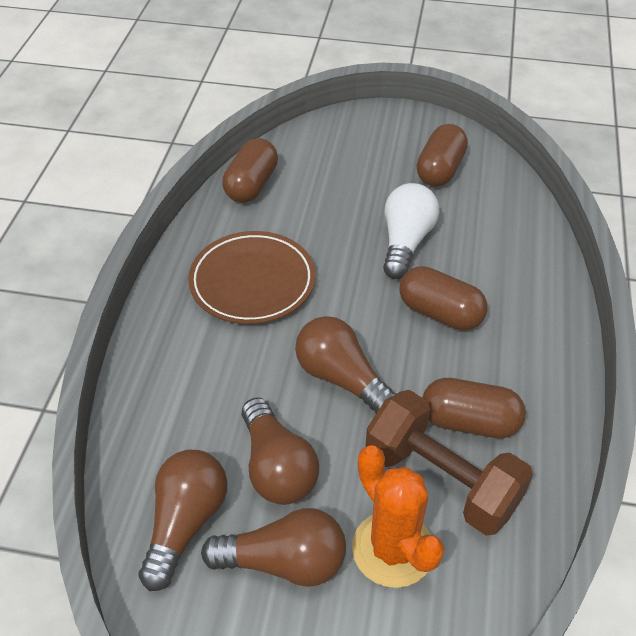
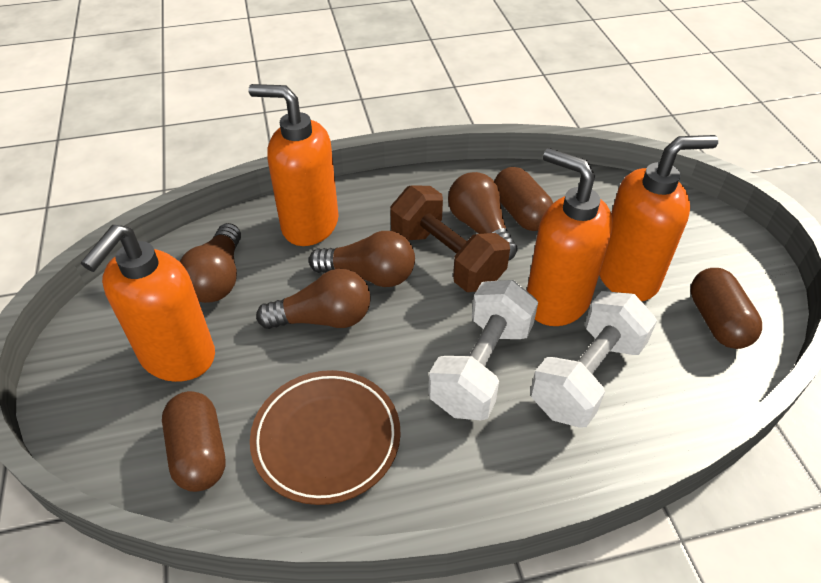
brown capsule: [222,138,278,203] [400,266,488,330] [416,124,468,186] [422,378,526,438] = 4 -> [162,391,226,492] [494,167,553,231] [690,268,762,349] = 3
orange cactus: [352,445,445,588] = 1 -> none = 0
orange soap dispenser: none = 0 -> [81,225,215,382] [249,84,339,246] [527,148,613,326] [599,135,718,301] = 4
white dumbbell: none = 0 -> [428,280,538,420] [530,291,657,428] = 2
white light bulb: [383,183,440,279] = 1 -> none = 0

